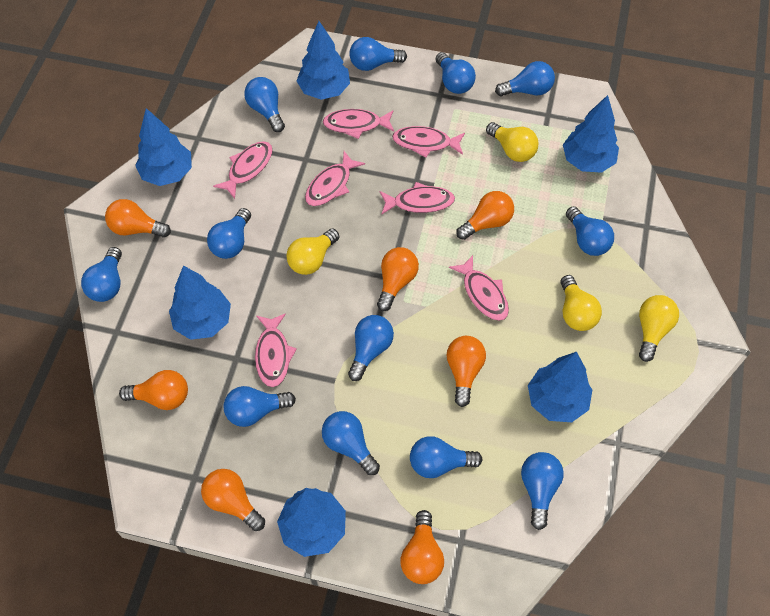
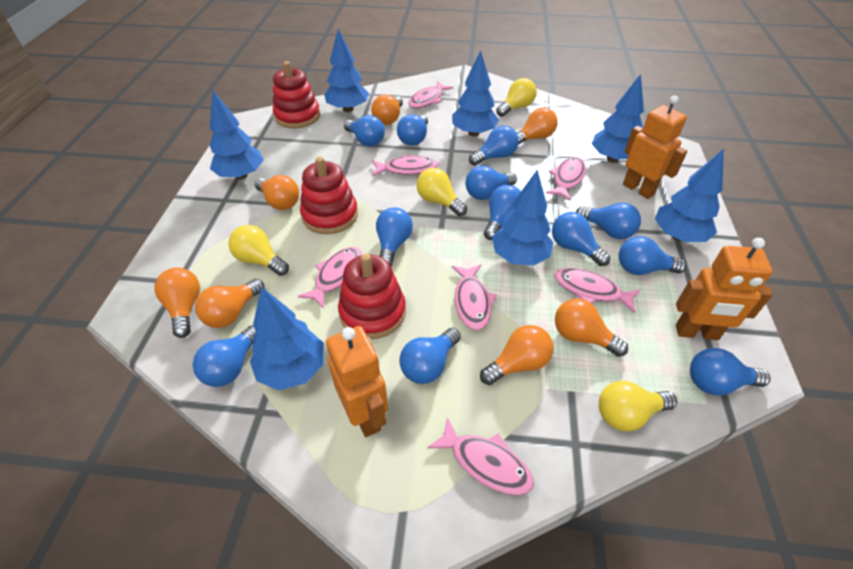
blue tree: [135,108,192,186] [169,265,231,340] [277,488,346,557] [297,21,350,100] [528,352,592,422] [563,95,619,173] = 6 -> [210,91,264,179] [250,287,324,390] [324,29,369,112] [452,50,499,136] [492,170,553,266] [592,74,644,162] [655,149,724,242] = 7
orange robot: none = 0 -> [326,326,388,437] [623,95,688,199] [676,238,773,340] = 3
red stacking toy: none = 0 -> [273,61,320,128] [300,157,358,234] [338,254,406,339] = 3

